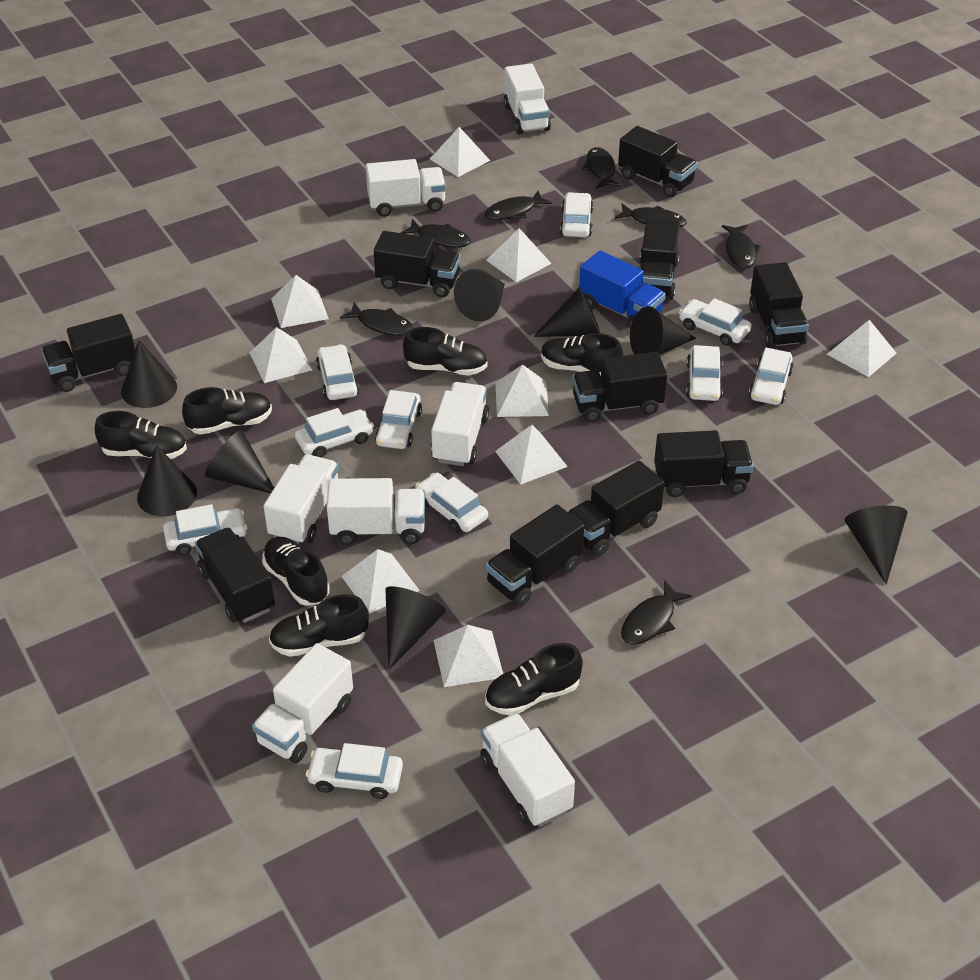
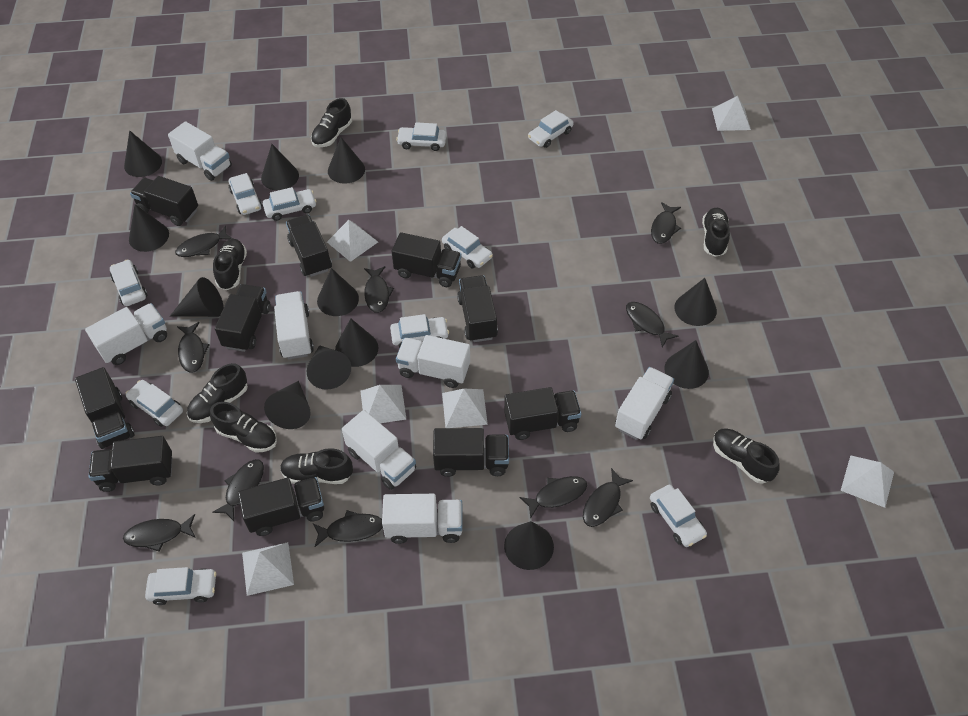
black cone: [121,340,177,408] [137,445,197,517] [205,430,274,493] [386,586,446,670] [454,269,505,321] [533,287,600,337] [630,306,696,355] [845,505,907,585] = 8 -> [124,130,162,177] [129,204,169,252] [170,277,224,317] [261,144,299,190] [264,381,311,429] [307,345,351,390] [317,268,359,316] [328,137,365,184] [335,319,378,367] [504,521,554,570] [664,340,709,389] [674,278,717,326] = 12
black fish: [340,302,413,336] [401,219,471,248] [484,191,552,220] [582,147,621,189] [615,203,686,228] [621,580,692,645] [722,225,761,268] = 7 -> [123,514,196,552] [175,226,233,257] [177,322,210,373] [212,459,264,521] [313,510,383,547] [364,266,394,313] [519,476,587,519] [583,468,633,527] [626,302,678,347] [651,202,681,244] = 10
blue truck: [579,250,665,329] = 1 -> none = 0
white pyramid: [250,327,312,383] [271,275,329,328] [341,549,420,614] [430,127,490,177] [433,625,503,687] [486,228,552,282] [495,365,549,417] [495,425,568,485] [827,320,897,377] = 9 -> [242,542,294,596] [327,220,378,262] [361,385,406,423] [442,389,488,428] [712,96,751,131] [840,455,894,508] = 6

